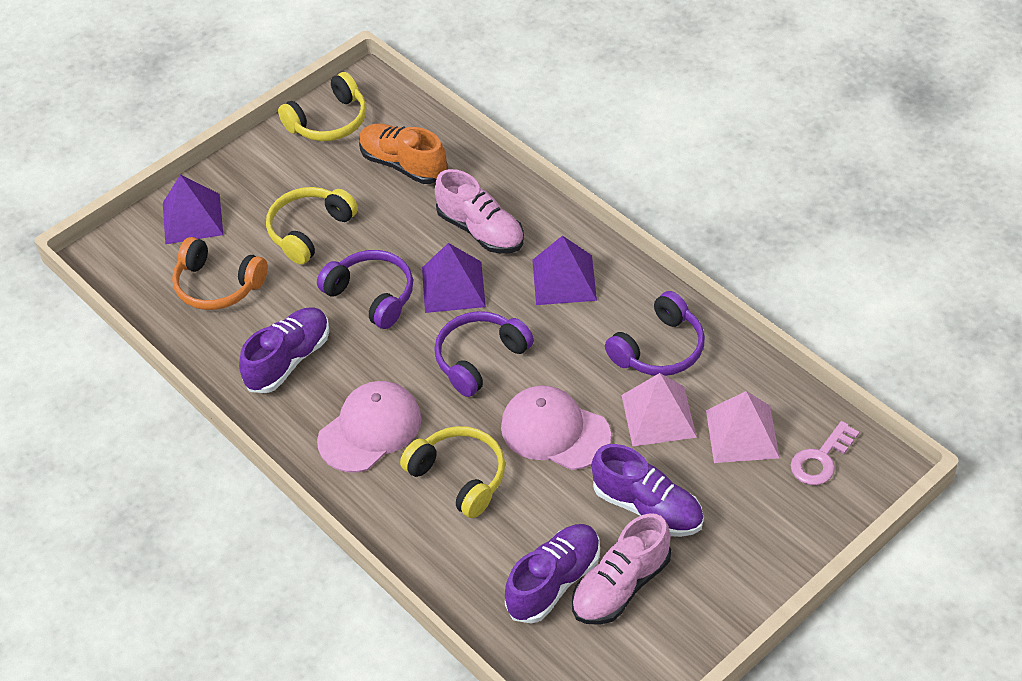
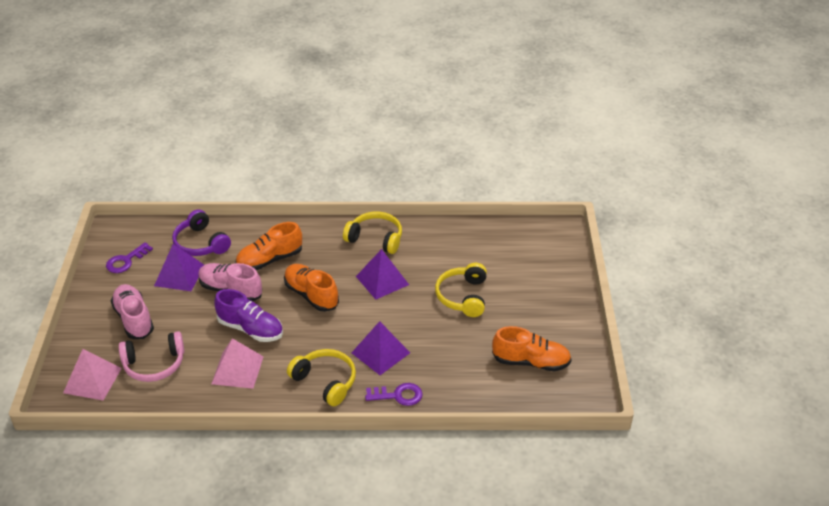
orange headphones: [172,237,268,310] = 1 -> none = 0
orange shoe: [359,123,447,184] = 1 -> [236,222,302,270] [284,264,339,312] [492,326,571,372] = 3
pink cap: [317,381,422,473] [501,386,611,470] = 2 -> none = 0
pink headphones: none = 0 -> [118,331,184,382] = 1
pink key: [790,421,859,485] = 1 -> none = 0
purple headphones: [317,250,413,329] [434,311,534,397] [605,291,705,376] = 3 -> [172,209,231,256] = 1
purple key: none = 0 -> [106,242,153,273] [365,383,423,406] = 2
purple shoe: [239,307,329,393] [505,524,600,624] [592,444,704,537] = 3 -> [214,289,283,342] = 1

